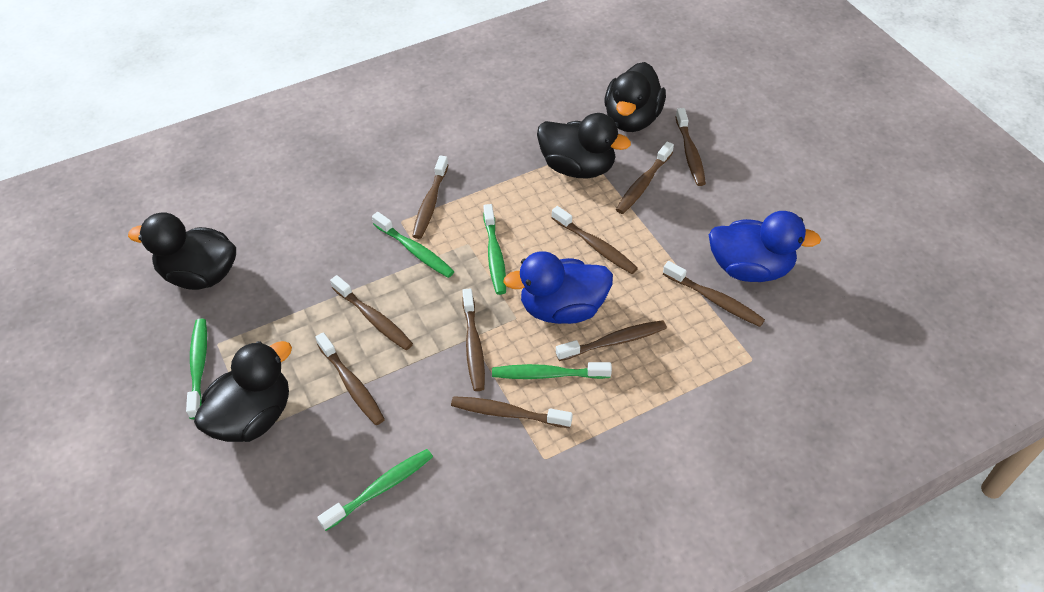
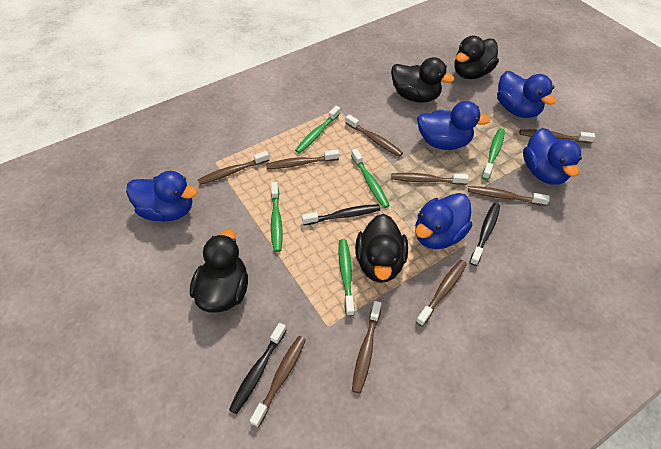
black toothbrush: none = 0 -> [229,323,287,414] [302,204,380,225] [470,203,500,266] = 3
blue duck: [503,251,613,324] [709,211,821,282] = 2 -> [126,171,198,222] [415,193,472,249] [417,101,490,150] [497,71,556,118] [523,128,582,185] = 5
brown toothbrush: [315,332,385,425] [330,275,413,350] [412,155,449,239] [451,396,573,428] [462,288,485,391] [552,206,638,274] [556,320,667,361] [616,142,674,214] [663,261,765,327] [675,108,706,186] = 10 -> [198,151,270,185] [250,336,306,427] [266,149,339,169] [345,114,403,157] [352,301,382,394] [391,173,469,185] [416,260,467,327] [468,186,550,206] [520,129,595,143] = 9

